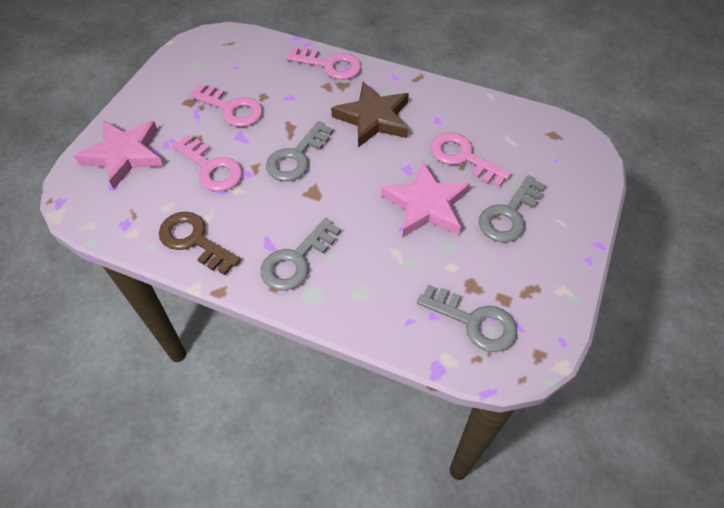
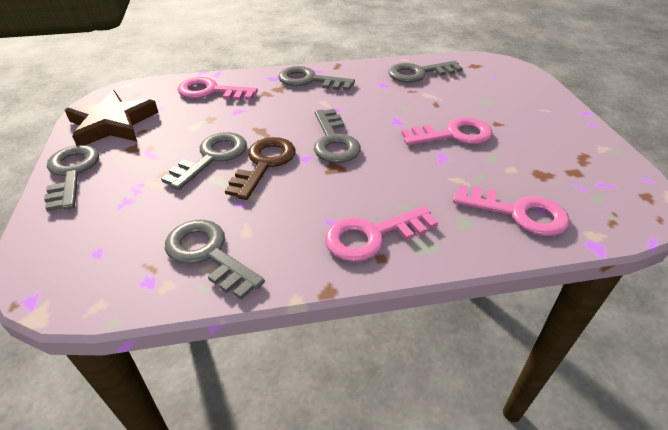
grey key: [261,218,341,291] [266,121,334,181] [417,284,517,352] [479,175,546,242] = 4 -> [44,145,99,212] [161,132,247,190] [165,220,265,300] [278,66,355,91] [314,109,361,163] [388,61,463,82] = 6
pink star: [74,120,163,189] [381,161,470,237] = 2 -> none = 0

